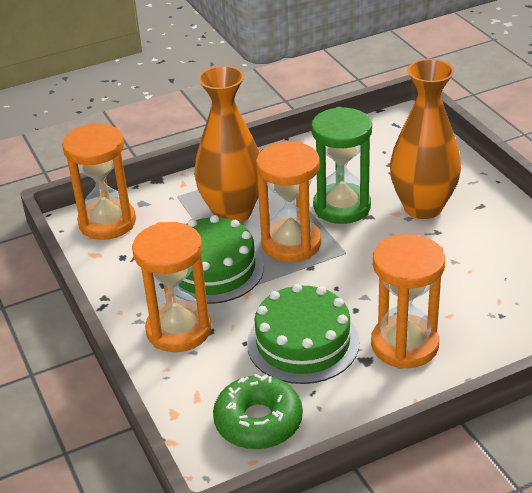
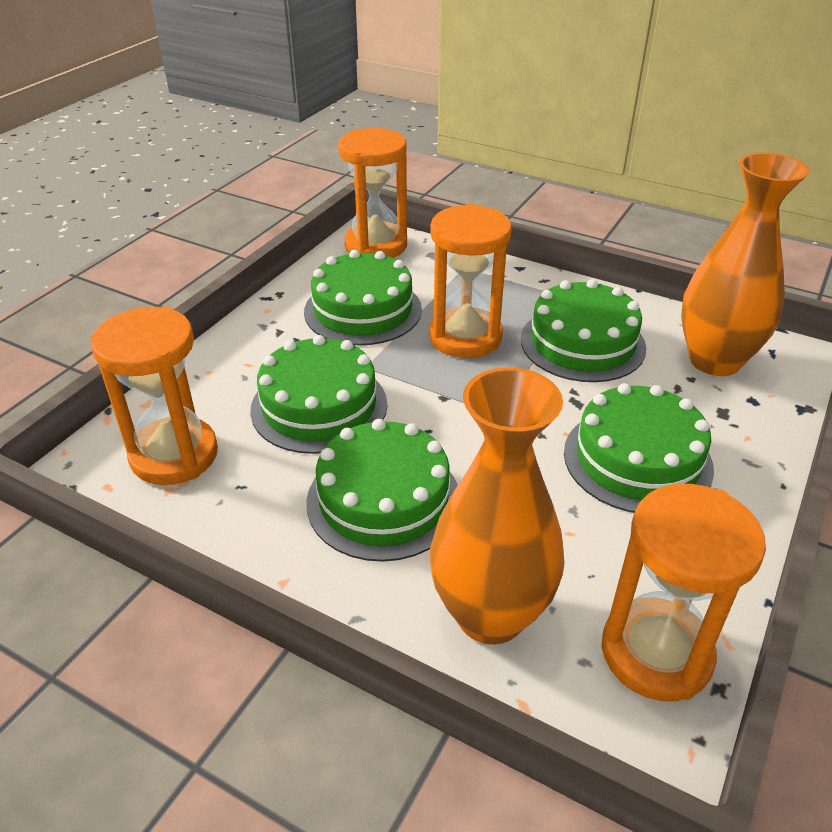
green cake: [178,215,264,304] [247,284,359,384] = 2 -> [250,335,387,454] [304,250,422,345] [306,419,458,562] [521,279,646,382] [564,383,714,513] = 5
green donut: [213,374,303,449] = 1 -> none = 0
green hourglass: [311,107,372,224] = 1 -> none = 0

